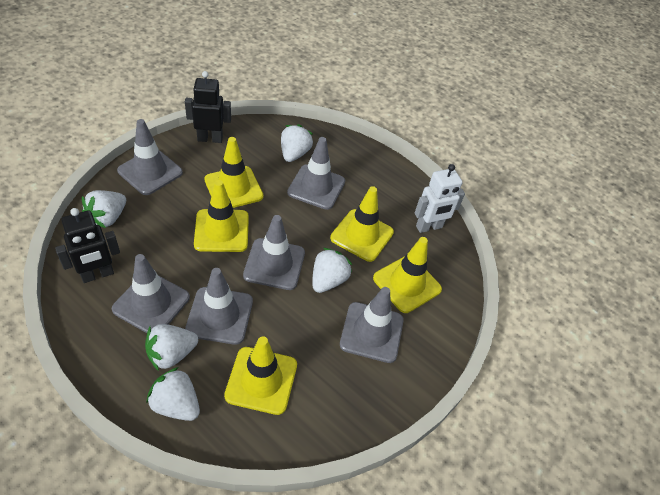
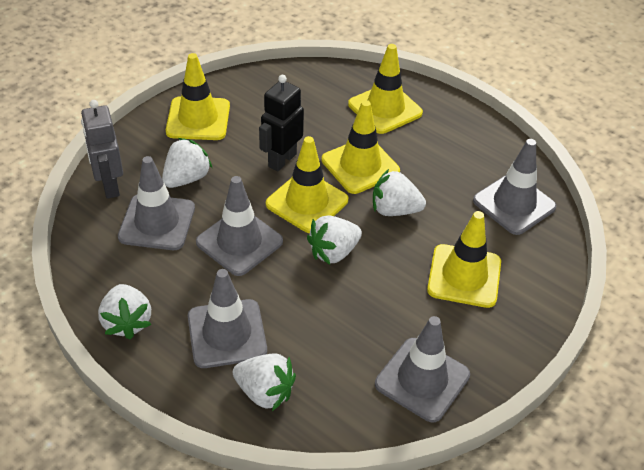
black robot: [55,208,120,283] [185,71,231,143] = 2 -> [259,75,304,171] = 1
grey robot: none = 0 -> [81,100,123,199] = 1
grey traffic cone: [112,254,190,333] [117,119,183,195] [185,268,253,345] [243,215,305,290] [287,137,345,210] [340,287,404,363] = 6 -> [118,156,195,250] [188,269,267,368] [196,176,283,276] [375,316,470,422] [473,139,556,235] = 5
white robot: [415,164,465,233] = 1 -> none = 0

